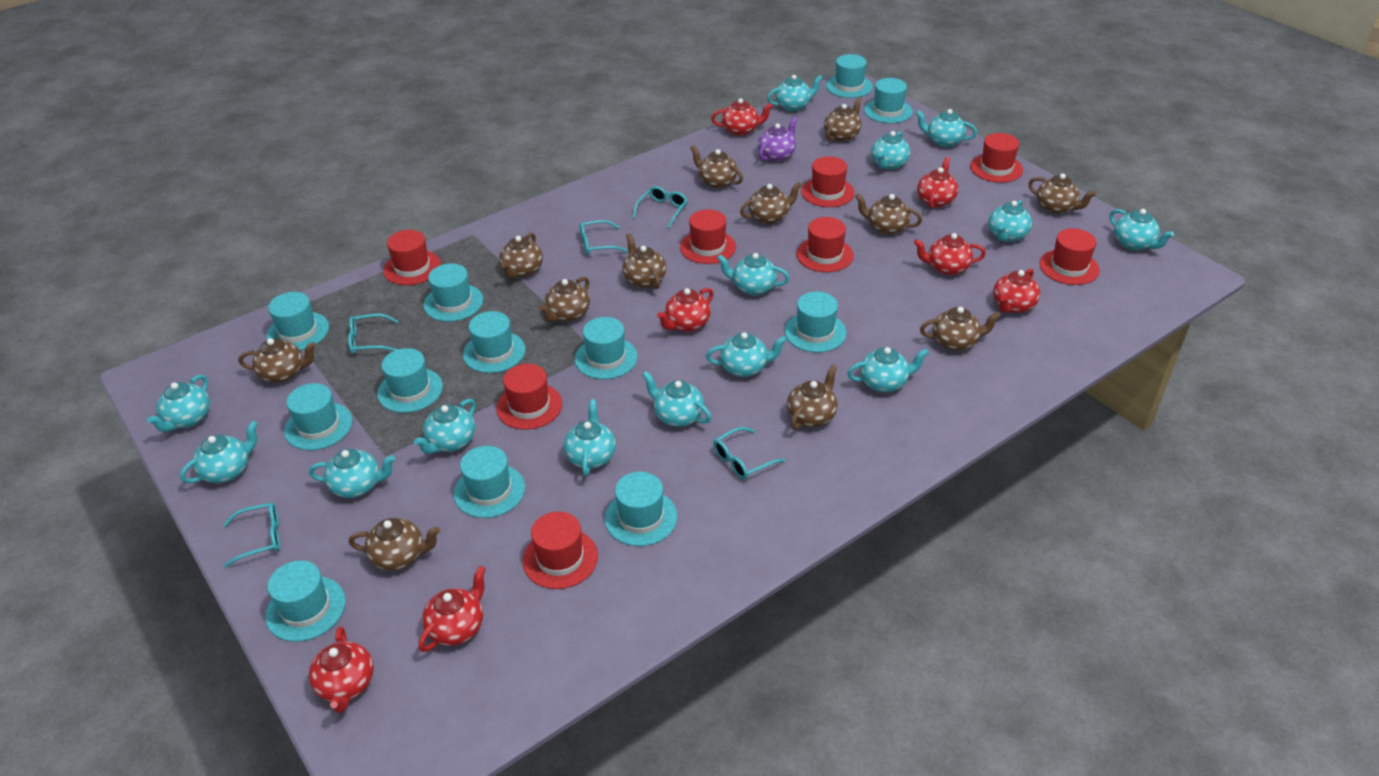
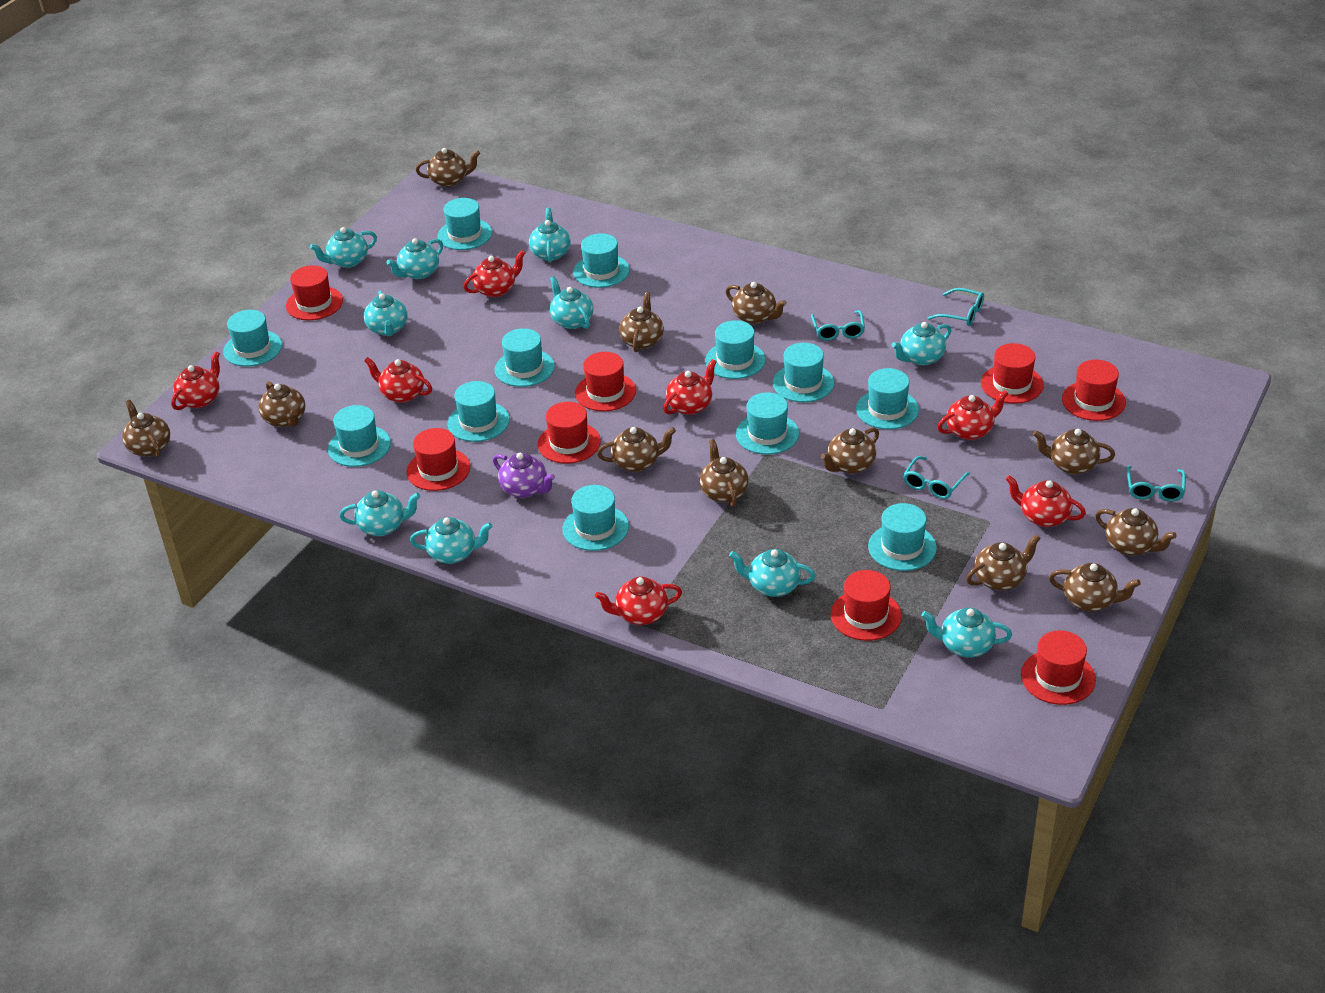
turquoise glasses: [223,502,280,568] [348,314,398,354] [580,220,628,255] [632,186,688,228] [713,427,785,480] = 5 -> [811,310,865,341] [903,456,970,499] [928,288,984,326] [1127,466,1186,502] = 4
turquoise teapot: [147,375,210,432] [180,421,258,483] [309,449,395,498] [414,399,476,454] [564,399,616,476] [642,371,712,427] [706,332,787,377] [717,253,790,296] [767,75,823,111] [847,347,929,392] [871,131,910,170] [916,109,977,147] [988,200,1032,242] [1110,209,1174,250] = 14 -> [310,227,377,268] [339,490,420,536] [364,290,407,336] [386,238,443,279] [410,517,492,564] [529,208,571,263] [550,276,593,329] [729,549,816,597] [892,322,951,365] [921,608,1012,657] = 10

